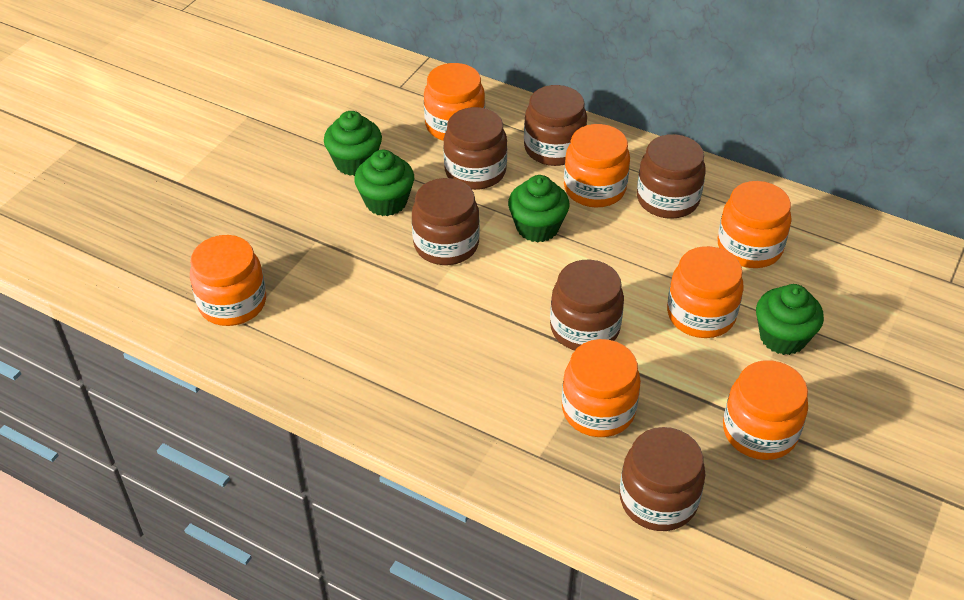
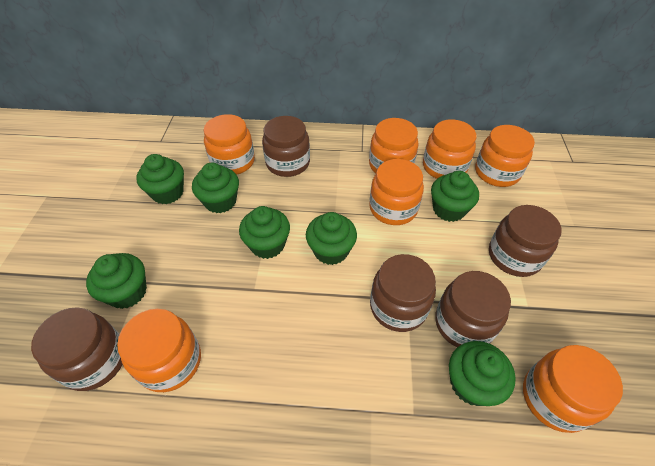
brown jar: [412,178,480,265] [443,107,507,190] [524,85,587,166] [550,260,624,350] [620,427,705,531] [637,134,706,219] = 6 -> [31,307,123,391] [262,116,310,177] [370,254,436,332] [435,271,511,347] [489,205,562,277] = 5
green cupcake: [324,111,382,176] [354,150,414,216] [508,175,569,243] [756,284,824,355] = 4 -> [86,253,147,309] [136,154,184,204] [192,163,239,213] [239,206,290,259] [306,212,357,265] [431,171,479,222] [449,341,516,406] = 7

